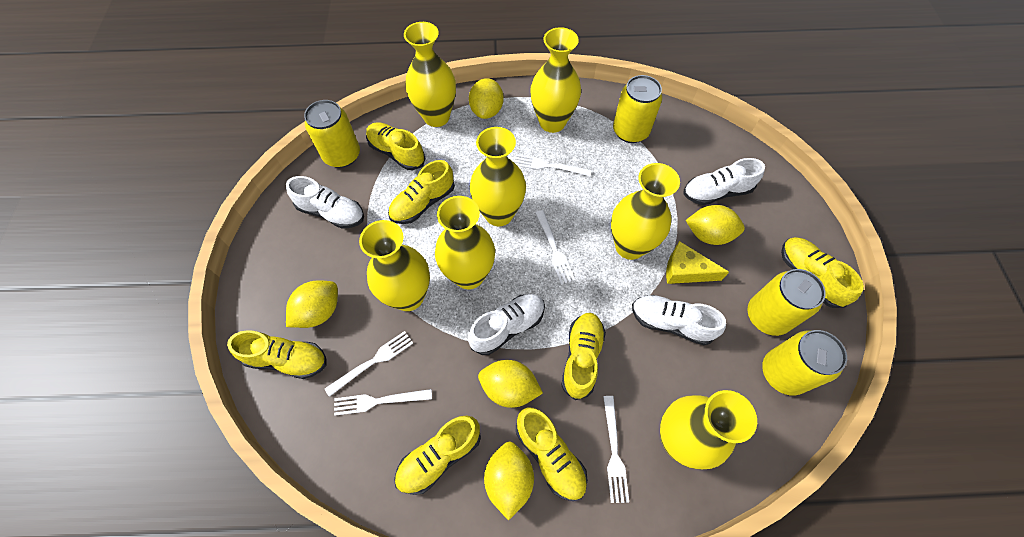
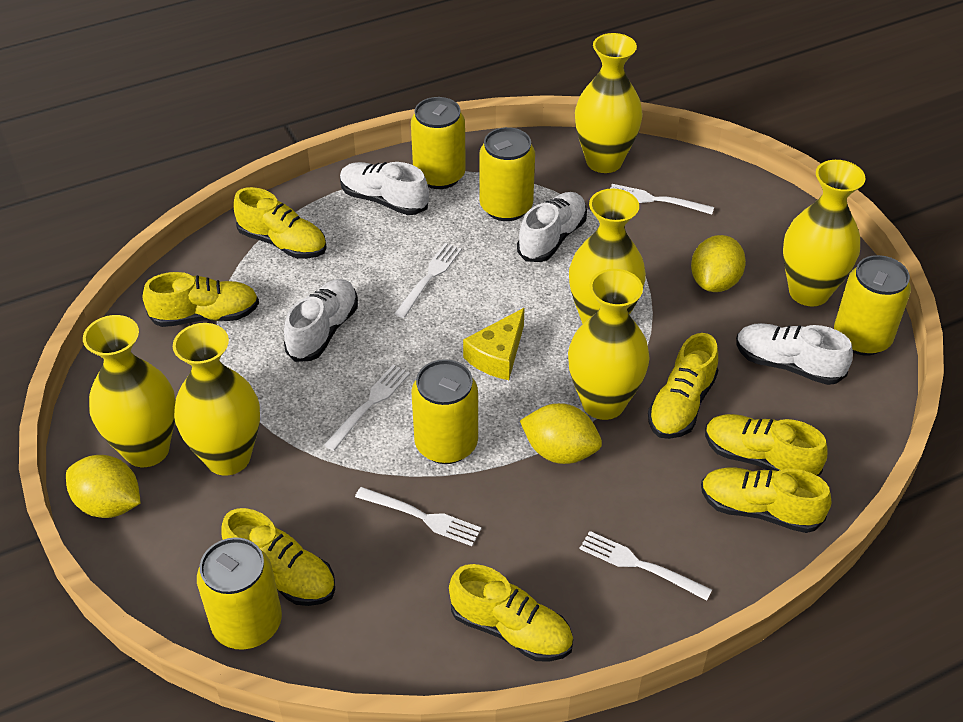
yellow can: [304,100,360,168] [613,75,662,143] [747,269,826,336] [762,330,847,395] = 4 -> [197,537,282,650] [411,97,466,189] [411,359,478,464] [479,127,535,221] [834,255,911,356] = 5
yellow lemon: [286,280,338,328] [469,78,504,119] [478,360,543,408] [484,441,534,520] [685,205,745,245] = 5 -> [66,455,140,518] [520,403,602,464] [691,235,746,292] = 3
yellow vase: [359,220,430,311] [404,22,456,127] [435,196,495,289] [470,127,526,226] [530,27,581,133] [611,163,680,260] [660,390,757,469] = 7 -> [83,315,175,467] [173,323,260,476] [568,269,650,420] [569,188,646,324] [575,33,643,173] [783,160,865,306] = 6

